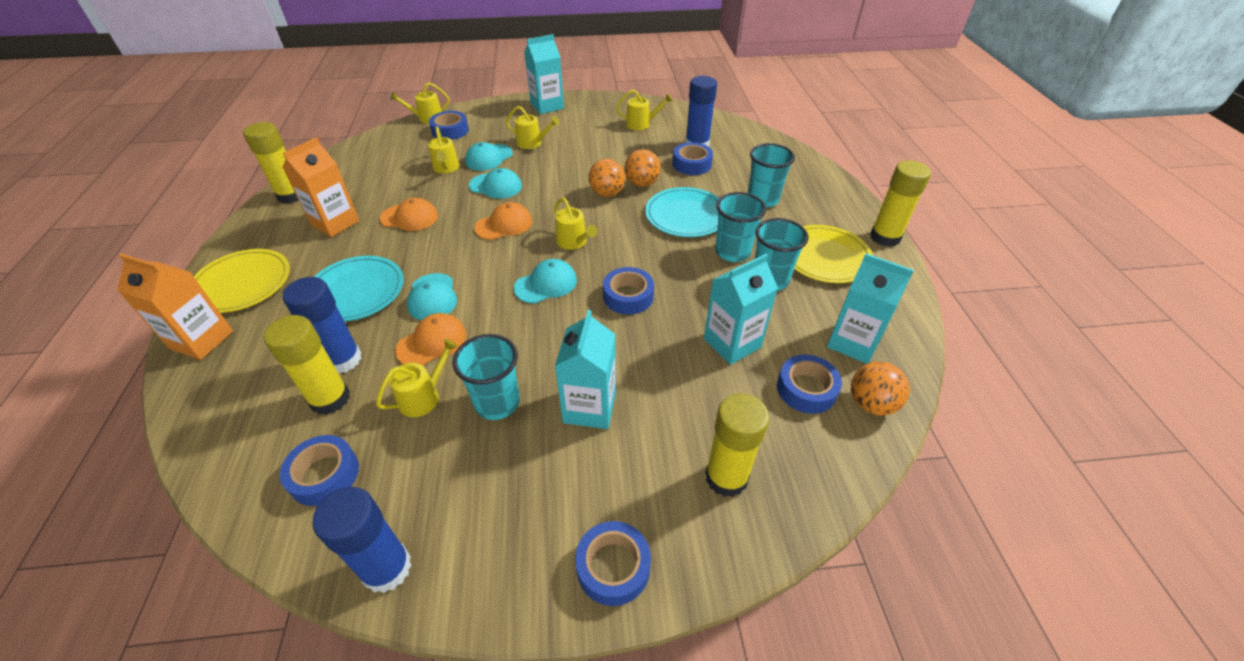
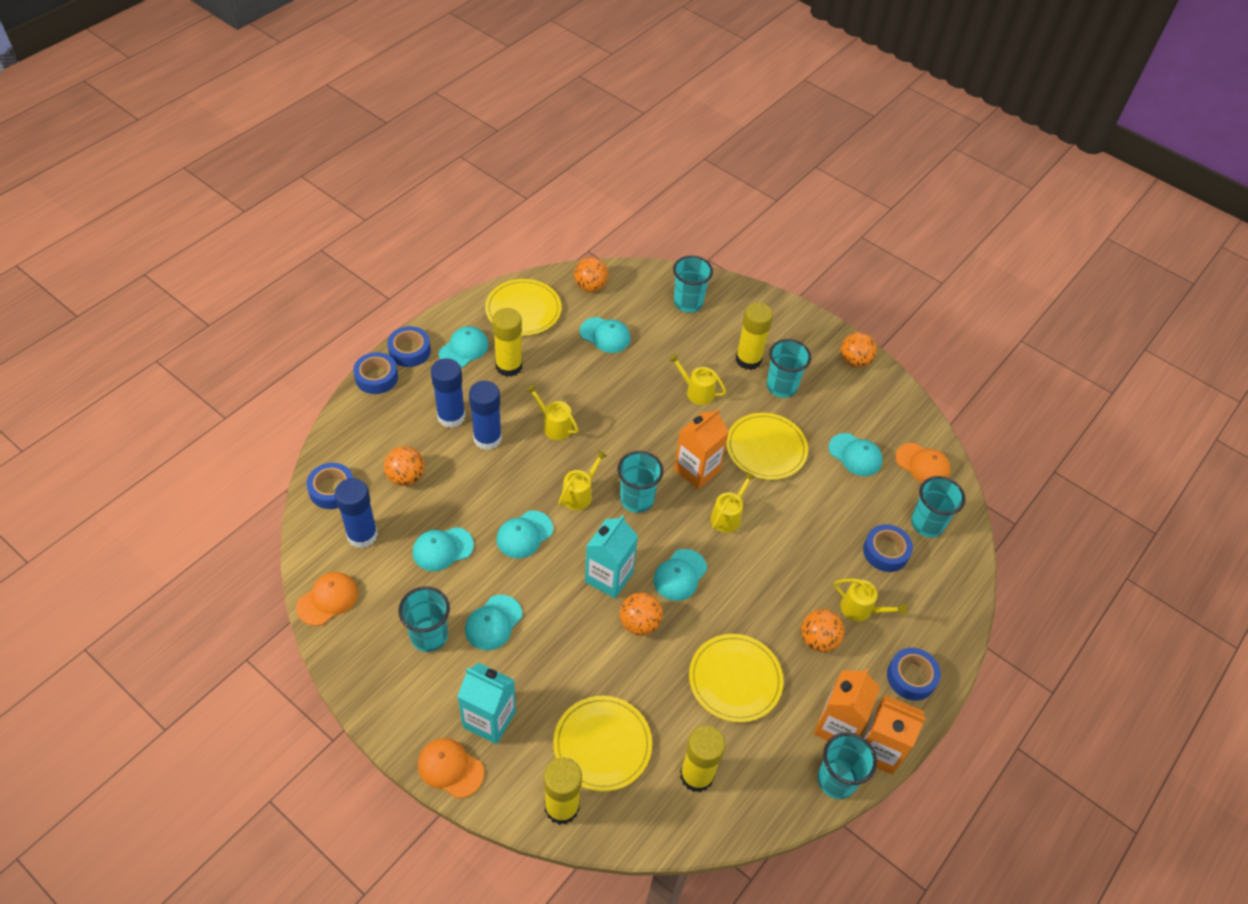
blue tape: [280,435,359,506] [429,111,469,140] [575,521,651,606] [603,267,654,315] [673,142,713,175] [777,355,842,414] = 6 -> [306,463,353,509] [353,352,398,394] [387,326,431,367] [863,524,913,572] [887,648,941,701] = 5
orange ball: [589,159,626,197] [624,149,661,187] [851,362,910,416] = 3 -> [384,446,425,486] [574,257,609,292] [620,592,663,636] [801,609,845,652] [840,332,877,368] = 5
orange carton: [117,254,233,360] [282,137,359,237] = 2 -> [674,409,729,489] [814,668,880,741] [863,695,926,775] = 3
turquoise cap: [407,273,457,320] [465,142,513,171] [469,168,522,199] [514,259,577,304] = 4 -> [413,527,474,571] [439,326,489,368] [465,595,522,650] [497,510,553,558] [580,317,631,353] [653,549,707,601] [829,433,883,476] = 7
turquoise carton: [524,34,564,114] [555,310,616,429] [704,254,778,365] [827,253,914,364] = 4 -> [457,662,516,744] [585,515,638,598] = 2
turquoise cup: [452,334,520,420] [715,192,766,262] [748,143,795,208] [755,218,809,291] = 4 -> [398,586,450,652] [617,451,664,513] [673,255,713,312] [767,339,811,398] [817,732,877,799] [911,476,965,537] = 6
turquoise plate: [314,256,404,322] [645,187,719,237] = 2 -> none = 0
yellow plate: [194,249,290,313] [794,225,873,283] = 2 -> [485,279,562,336] [553,696,652,792] [689,634,784,723] [726,413,808,480] = 4
yellow watering can: [376,339,458,417] [390,82,450,124] [428,127,460,174] [506,106,560,149] [554,198,598,250] [616,90,673,130] = 6 -> [526,384,579,440] [558,450,607,510] [669,354,726,405] [711,472,755,533] [834,578,907,621] = 5

